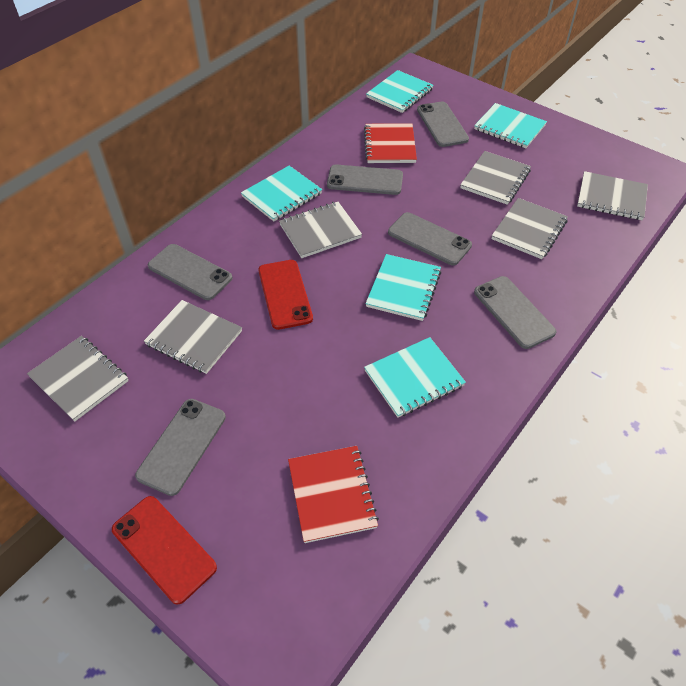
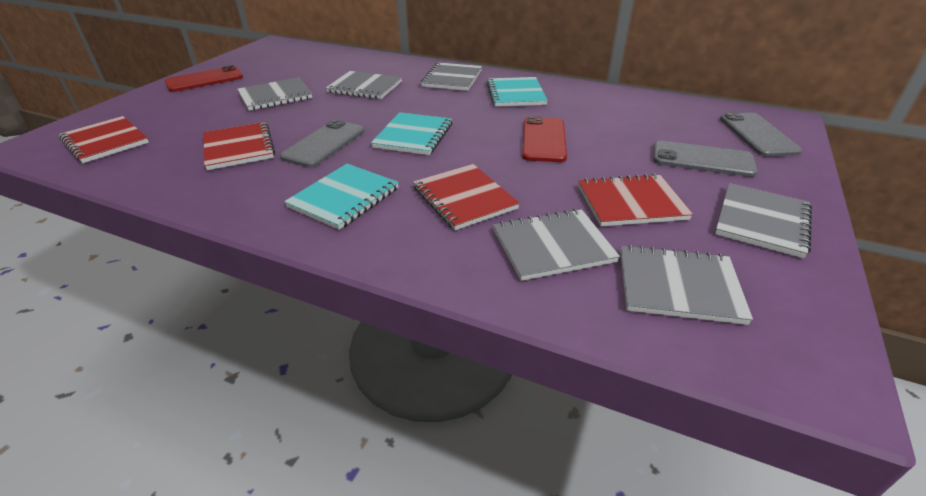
grey phone: [135,399,226,496] [148,244,232,300] [327,164,403,195] [388,212,472,265] [417,101,469,147] [474,276,556,349] = 6 -> [280,120,364,168] [653,141,758,177] [720,113,802,157] = 3
red notebook: [288,446,379,543] [364,123,417,163] = 2 -> [59,116,149,163] [203,122,275,170] [413,164,520,230] [578,174,693,227] = 4
turquoise notebook: [241,166,322,222] [364,337,466,418] [366,70,434,113] [366,254,441,321] [474,103,547,148] = 5 -> [284,164,399,230] [371,112,452,155] [486,77,548,107] = 3

